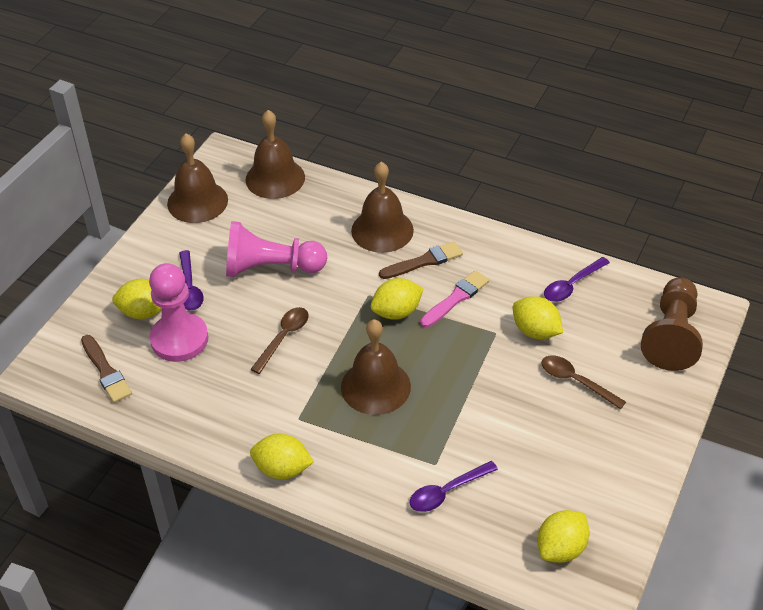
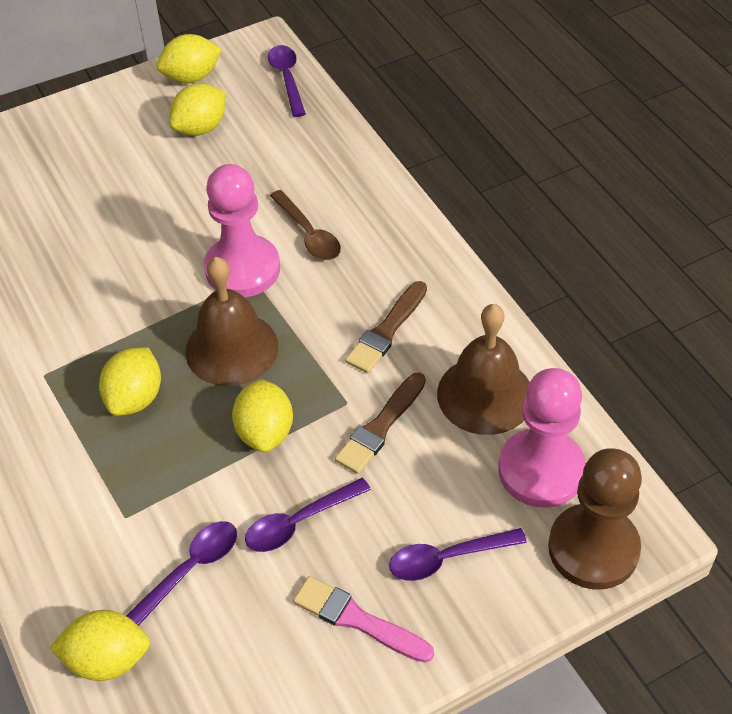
brown bell: [167,133,228,223] [245,110,305,199] [341,319,411,415] [351,162,414,253] = 4 -> [185,257,278,386] [437,304,530,435] = 2
brown spoon: [250,307,309,374] [541,355,626,409] = 2 -> [270,190,341,260] = 1
purple spoon: [179,250,204,311] [410,461,498,512] [544,257,610,302] = 3 -> [126,521,237,626] [245,478,371,552] [268,45,306,117] [389,528,527,581] = 4

